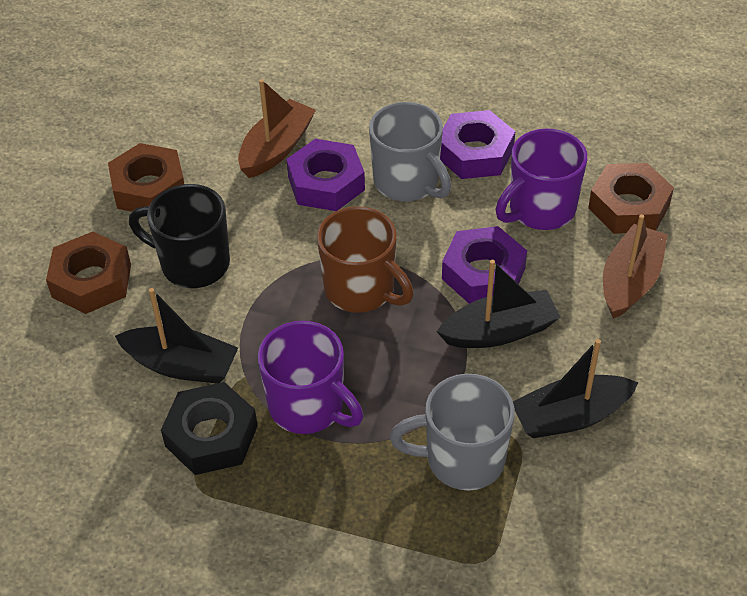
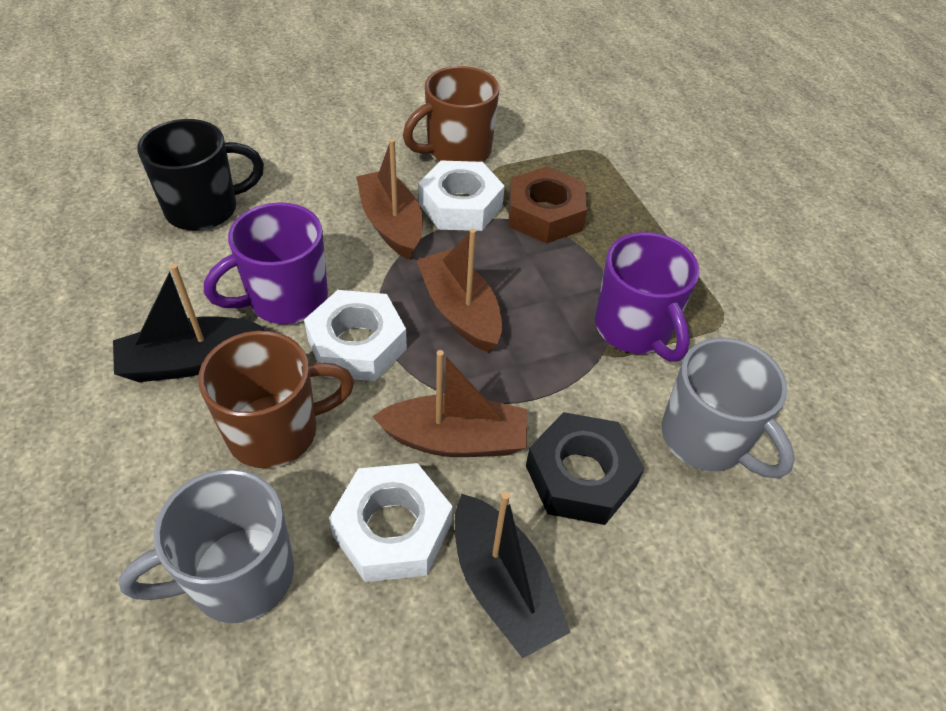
black boat: [115,288,238,383] [437,260,560,348] [513,339,638,438] = 3 -> [113,264,265,382] [455,492,571,658] = 2
brown boat: [238,79,316,178] [603,214,668,319] = 2 -> [356,139,423,260] [372,350,527,457] [417,229,502,353] = 3
brown mug: [317,206,414,313] = 1 -> [198,331,354,468] [403,66,499,162] = 2
brown nut: [46,232,131,314] [108,143,184,212] [588,163,674,234] = 3 -> [509,167,587,244] = 1
purple nut: [286,139,365,211] [440,110,515,179] [442,226,527,304] = 3 -> none = 0
white nut: none = 0 -> [304,290,407,381] [329,463,453,582] [418,160,505,231] = 3

